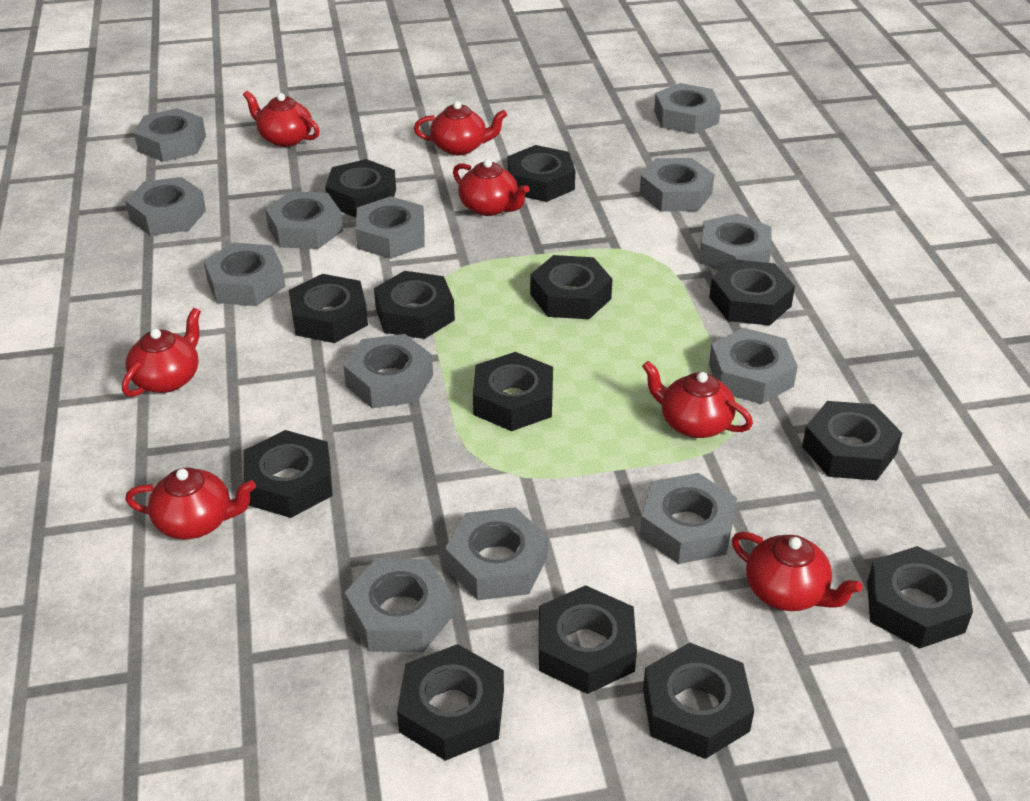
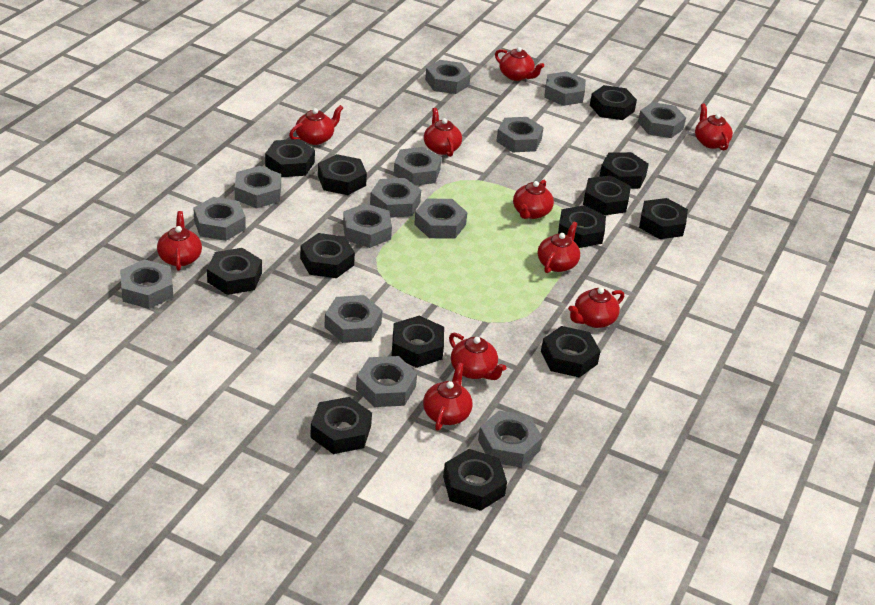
grey nut: [125,177,206,236] [134,108,206,162] [204,243,285,306] [265,191,343,249] [343,334,433,408] [345,558,453,652] [356,196,425,259] [445,507,548,600] [639,158,715,212] [640,473,737,564] [654,83,721,134] [700,213,772,271] [709,328,798,404] = 13 -> [120,259,173,309] [193,197,246,241] [235,166,281,208] [324,295,382,343] [343,203,392,248] [356,356,417,407] [370,178,421,218] [393,147,442,186] [414,198,467,239] [425,60,471,94] [478,410,543,468] [496,117,544,152] [544,71,586,106] [638,102,686,138] = 14
red teapot: [122,308,201,397] [125,467,256,539] [243,91,320,147] [414,101,507,155] [453,159,530,216] [642,361,753,438] [732,532,862,611] = 7 -> [157,211,202,271] [289,105,343,145] [423,362,473,431] [424,108,462,157] [449,333,506,380] [495,47,544,81] [513,180,554,219] [538,221,580,273] [568,287,624,328] [695,103,733,151] = 10

